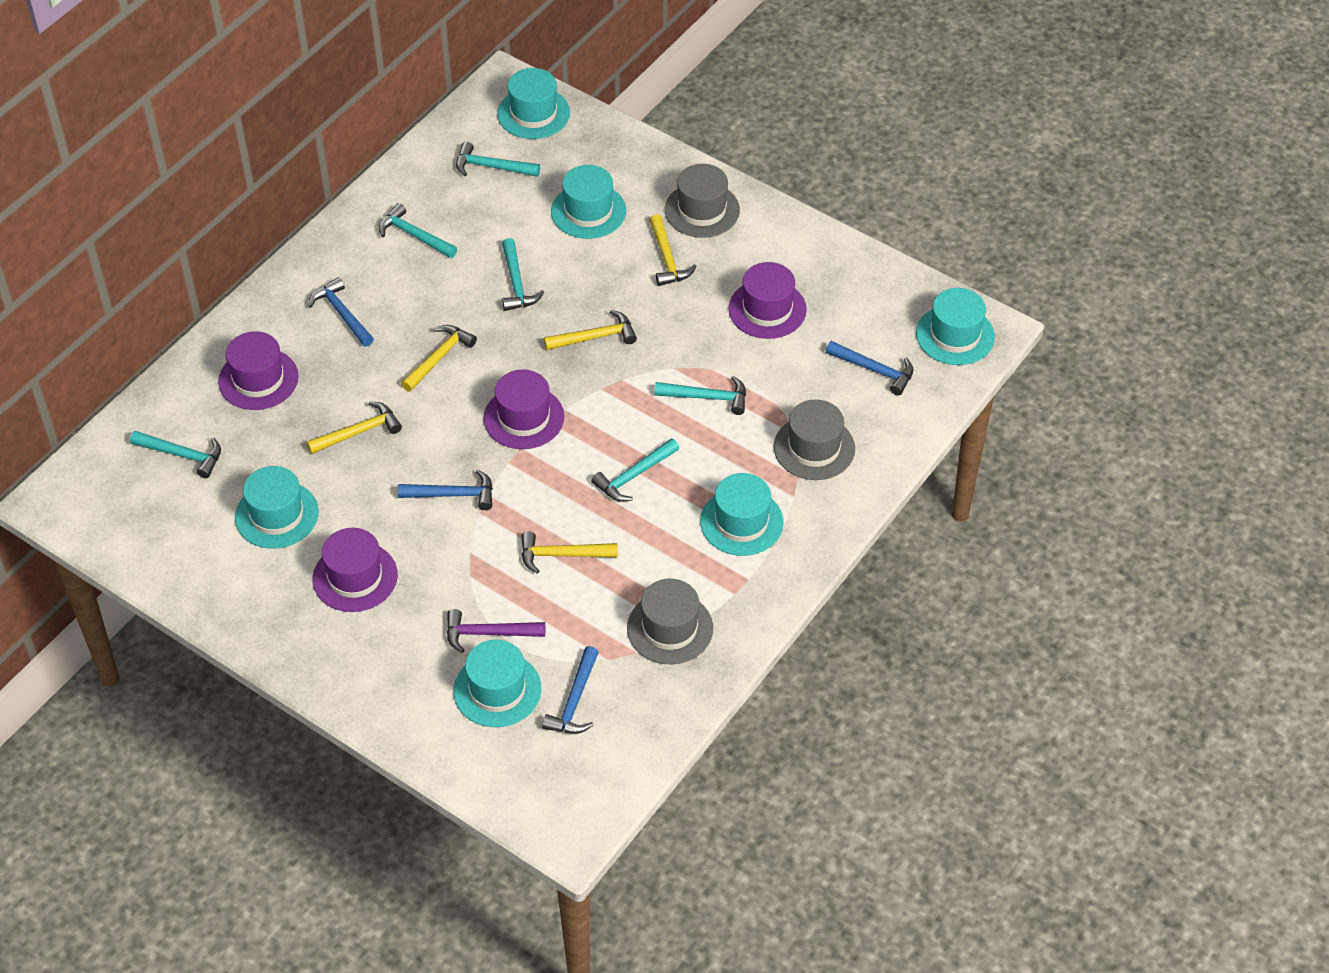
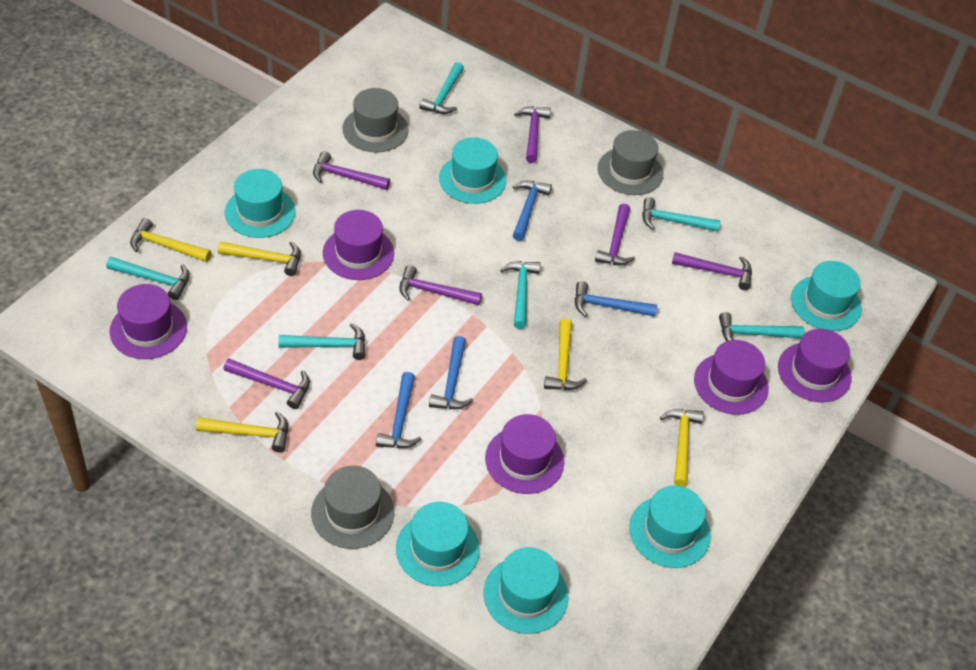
purple hammer: [447,609,545,653] = 1 -> [224,359,310,409] [313,151,390,190] [399,265,482,305] [514,106,551,163] [595,204,635,265] [672,252,752,290] = 6
purple hat: [218,331,299,410] [312,528,398,612] [484,369,564,449] [729,262,807,339] = 4 -> [110,284,187,359] [323,210,394,280] [485,414,564,494] [694,340,769,415] [778,329,852,402] = 5

